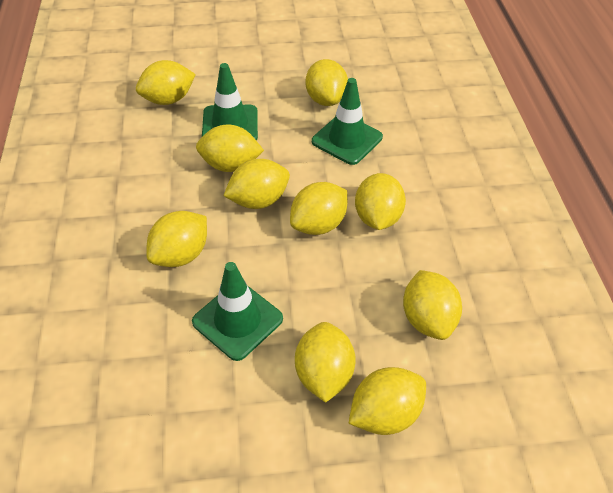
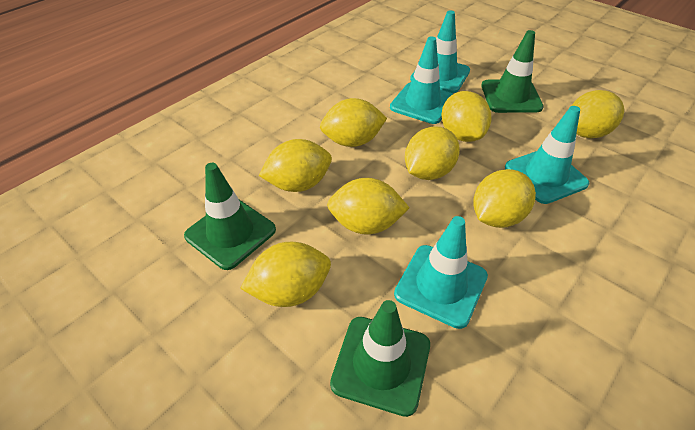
turquoise traffic cone: none = 0 -> [390,36,453,124] [394,216,488,329] [410,10,470,93] [505,106,589,204] = 4
yellow lemon: [136,60,196,105] [146,211,207,267] [196,125,264,172] [223,159,290,209] [290,182,347,235] [295,322,356,403] [306,59,348,106] [348,367,426,435] [355,173,406,230] [403,270,462,340] = 10 -> [240,242,331,307] [259,139,332,192] [320,98,387,147] [327,178,409,235] [405,127,460,180] [442,91,491,142] [473,169,536,228] [571,90,624,138] = 8

